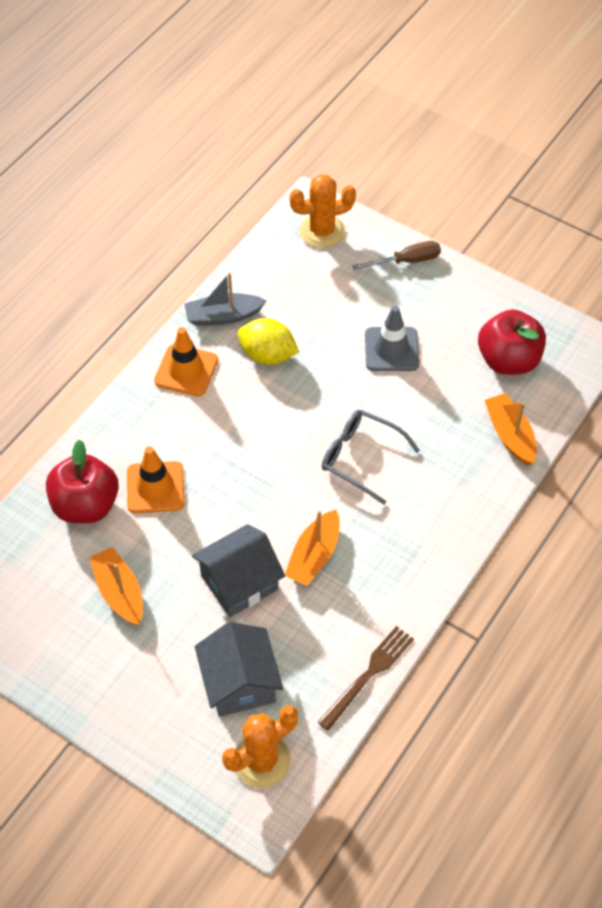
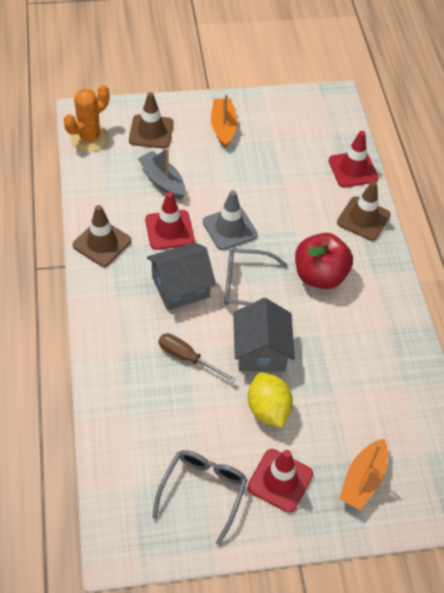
brown fork: [317,626,414,731] = 1 -> none = 0
brown traffic cone: none = 0 -> [73,205,131,267] [129,92,174,148] [337,181,391,241] = 3
grey glasses: [322,410,420,504] = 1 -> [152,450,247,545] [224,249,288,306] = 2
orange boat: [89,547,143,625] [285,510,340,586] [485,393,537,465] = 3 -> [211,94,237,148] [339,438,388,510] = 2
orange cactus: [222,705,298,788] [289,174,356,248] = 2 -> [64,85,109,152] = 1
orange traffic cone: [127,446,184,513] [154,327,218,396] = 2 -> none = 0
red apple: [46,440,119,523] [478,309,546,375] = 2 -> [295,233,353,289] = 1
red traffic cone: none = 0 -> [145,192,195,250] [247,449,313,513] [328,131,379,187] = 3

